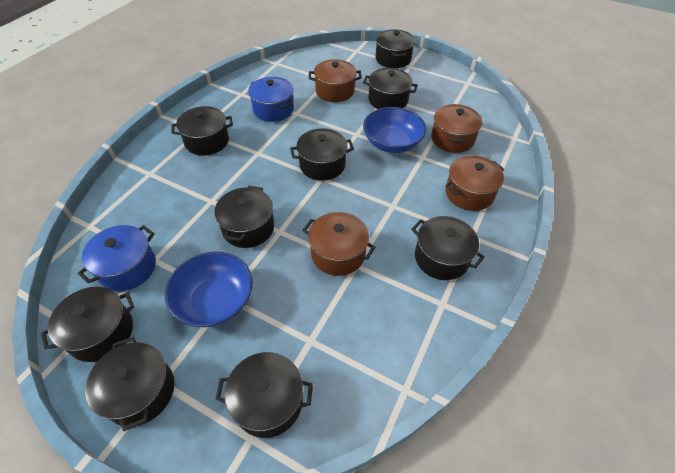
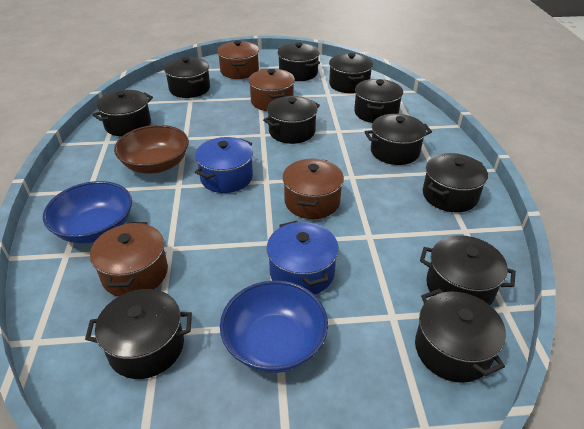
black pot: [41,287,134,362] [85,337,174,431] [172,106,233,156] [214,186,274,248] [215,352,313,438] [290,128,354,181] [363,68,418,109] [375,29,415,68] [411,216,485,280] = 9 -> [85,289,192,379] [92,90,153,136] [164,57,210,98] [263,96,320,144] [278,42,320,81] [329,53,373,94] [354,79,403,123] [365,114,432,165] [415,289,506,383] [420,235,516,305] [423,153,488,213] = 11
brown bowl: none = 0 -> [114,125,189,174] = 1

